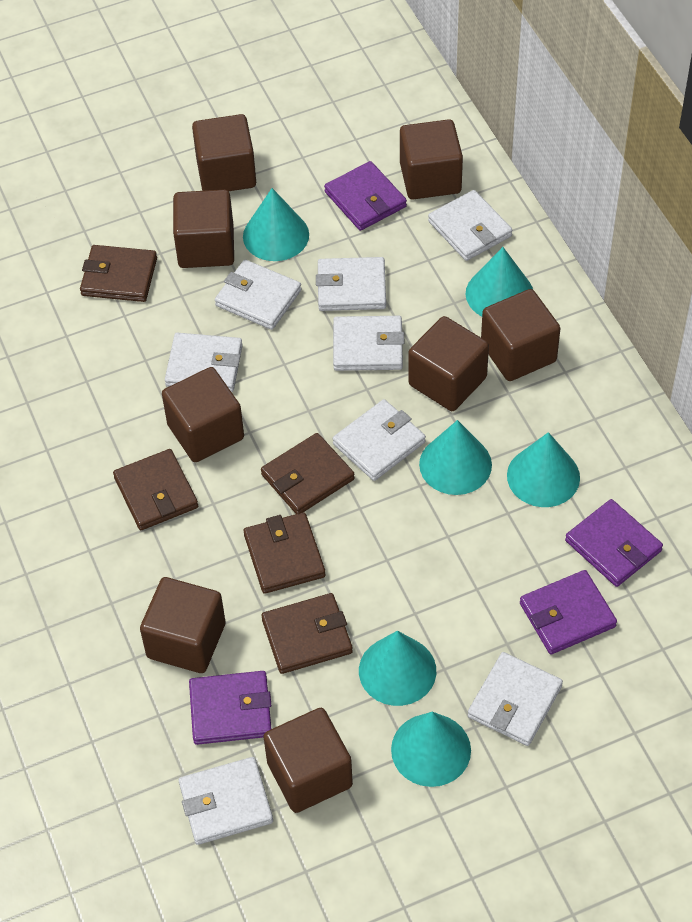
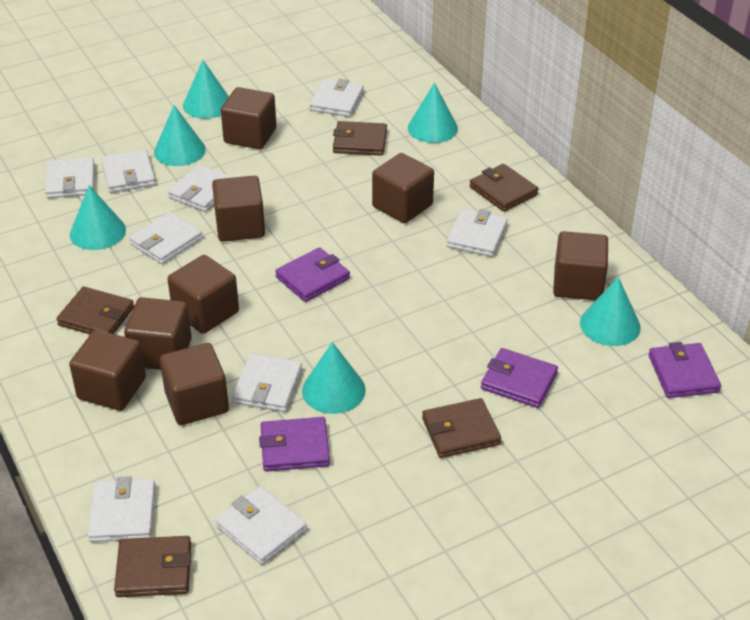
white wallet: [165,333,243,392] [179,757,273,845] [215,260,301,330] [316,257,386,311] [333,316,404,371] [333,399,426,481] [428,190,512,261] [468,652,563,746] = 8 -> [45,157,95,198] [88,476,156,542] [101,149,156,193] [129,212,203,264] [168,164,234,212] [216,486,307,565] [232,354,302,412] [310,79,364,117] [446,208,508,257] = 9

